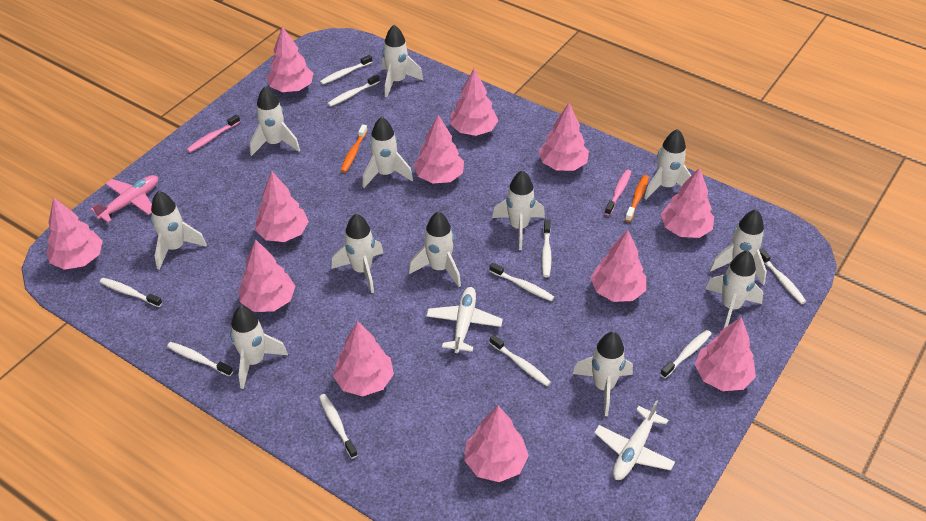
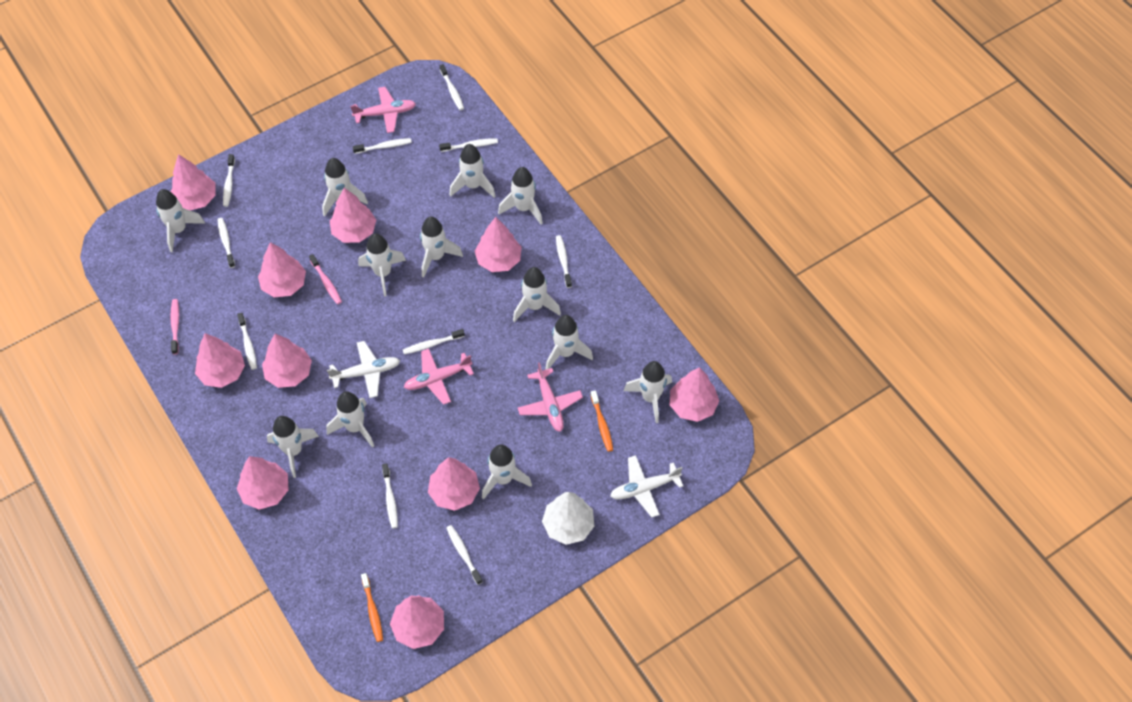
pink plane: [90,175,158,222] = 1 -> [350,87,416,133] [404,348,474,405] [518,362,583,432] = 3
pink tree: [46,198,103,270] [239,239,295,312] [255,172,309,242] [267,26,313,92] [333,321,394,396] [414,115,464,184] [450,68,498,136] [464,406,529,482] [539,103,589,171] [591,230,646,302] [661,167,714,238] [694,317,756,391] = 12 -> [171,154,216,210] [195,333,245,388] [237,456,289,510] [258,242,306,297] [262,334,312,388] [330,188,376,243] [390,595,444,649] [428,457,480,511] [475,217,522,272] [670,367,719,422] = 10
white tree: none = 0 -> [542,492,594,545] = 1

